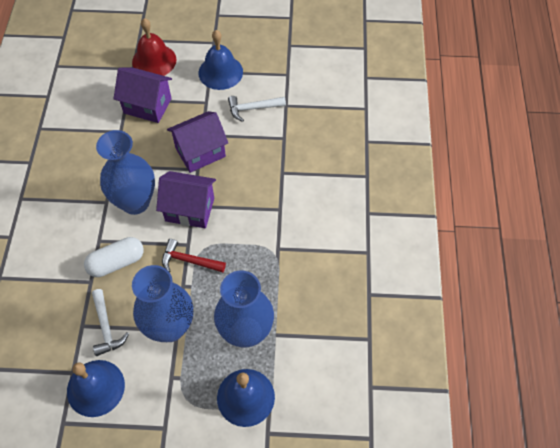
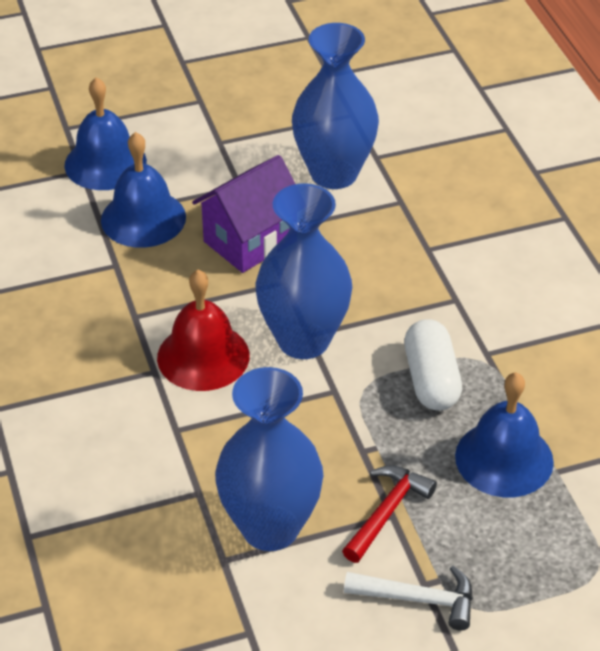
purple house: [114,67,172,123] [156,171,216,228] [167,111,228,173] = 3 -> [192,155,295,273] = 1
white hammer: [92,289,129,356] [228,96,286,122] = 2 -> [344,566,473,631] = 1

